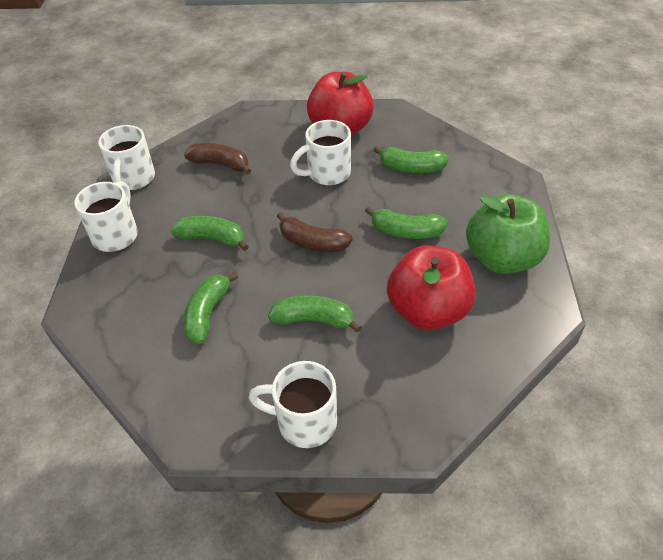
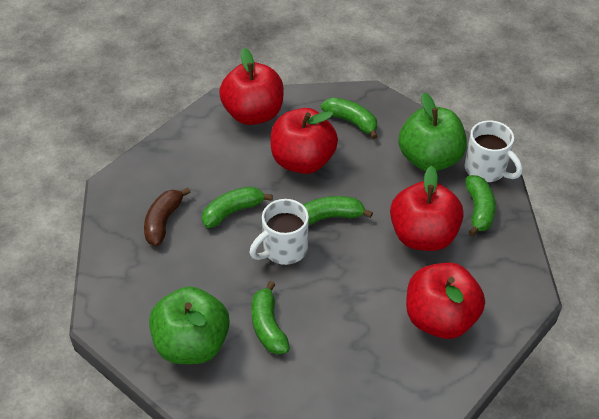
brown banana: [184,143,251,175] [277,212,353,252] = 2 -> [144,187,191,246] = 1
green apple: [466,194,550,274] = 1 -> [149,286,230,364] [399,93,467,171] = 2
red apple: [307,72,374,135] [387,245,476,330] = 2 -> [219,48,284,125] [271,108,338,174] [390,166,464,251] [406,263,485,339] = 4
white mug: [74,181,138,252] [98,125,155,190] [249,361,337,448] [290,120,351,185] = 4 -> [249,199,309,265] [465,120,522,182] = 2

